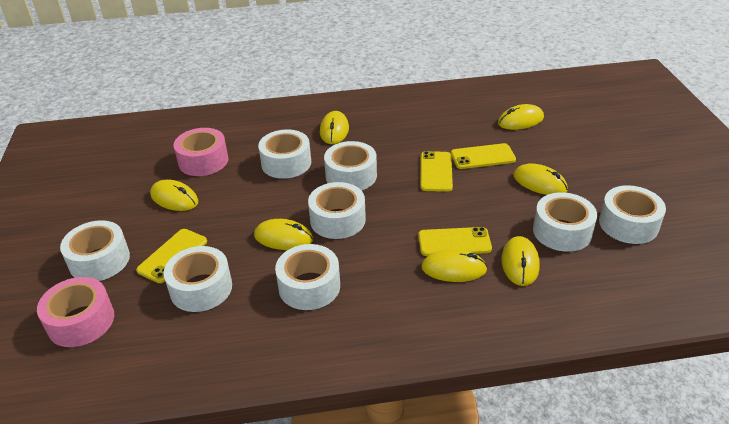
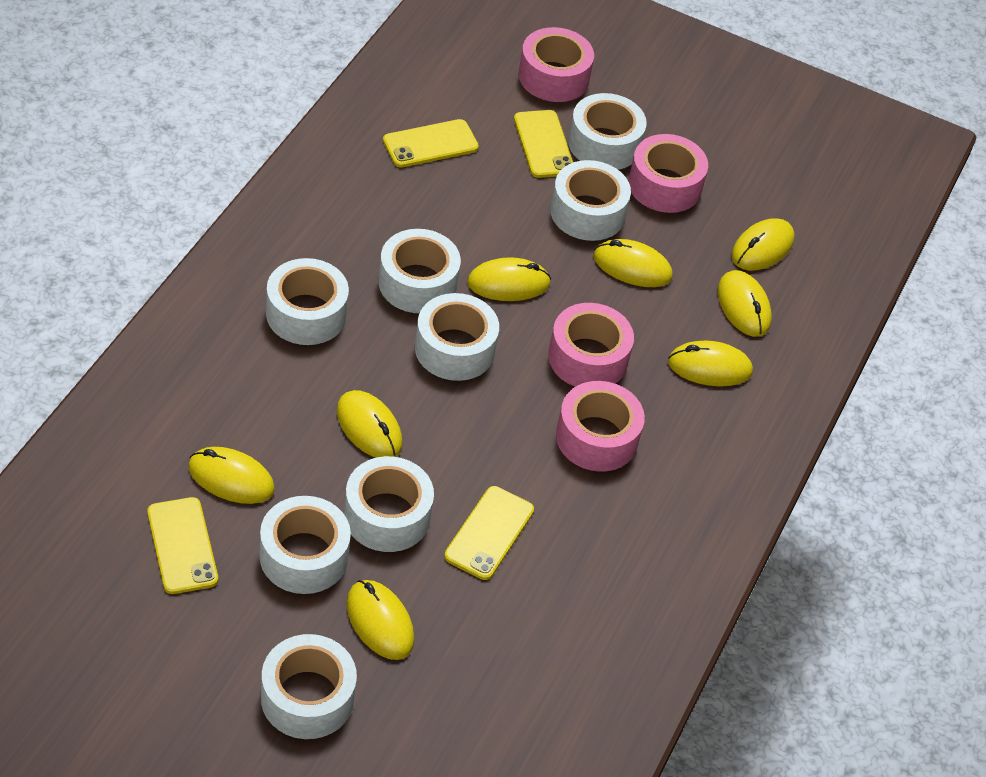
pink tape: [37,277,114,347] [174,128,229,176] = 2 -> [519,27,594,102] [548,303,634,387] [556,381,645,472] [628,134,708,213] = 4
yellow mouse: [150,179,198,211] [254,219,313,250] [320,111,349,144] [421,249,487,282] [498,104,544,130] [501,236,540,286] [513,163,568,195] = 7 -> [188,447,275,504] [337,390,402,458] [346,580,414,660] [467,257,551,301] [593,239,673,287] [668,341,753,386] [717,270,772,337] [731,218,794,271] = 8

